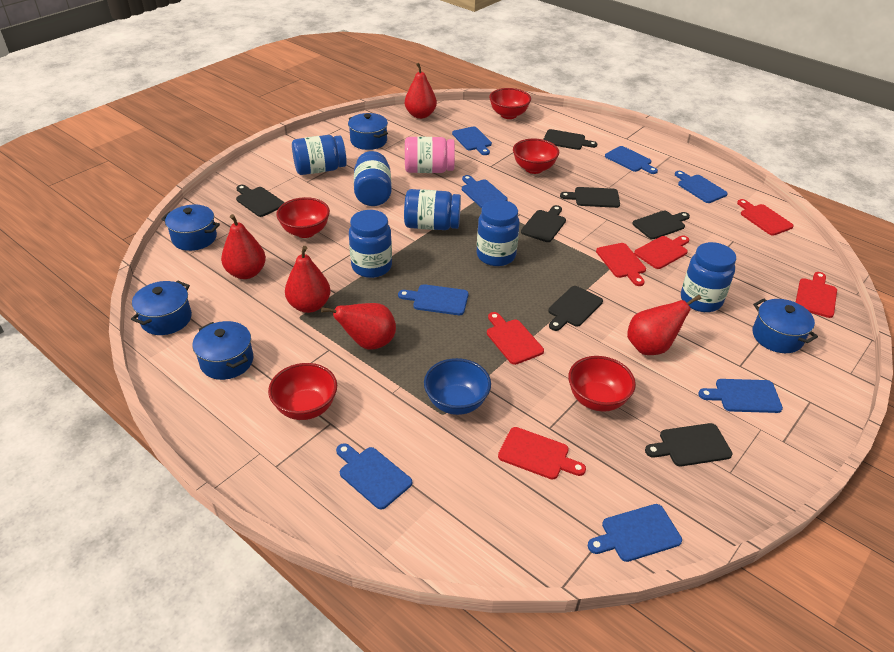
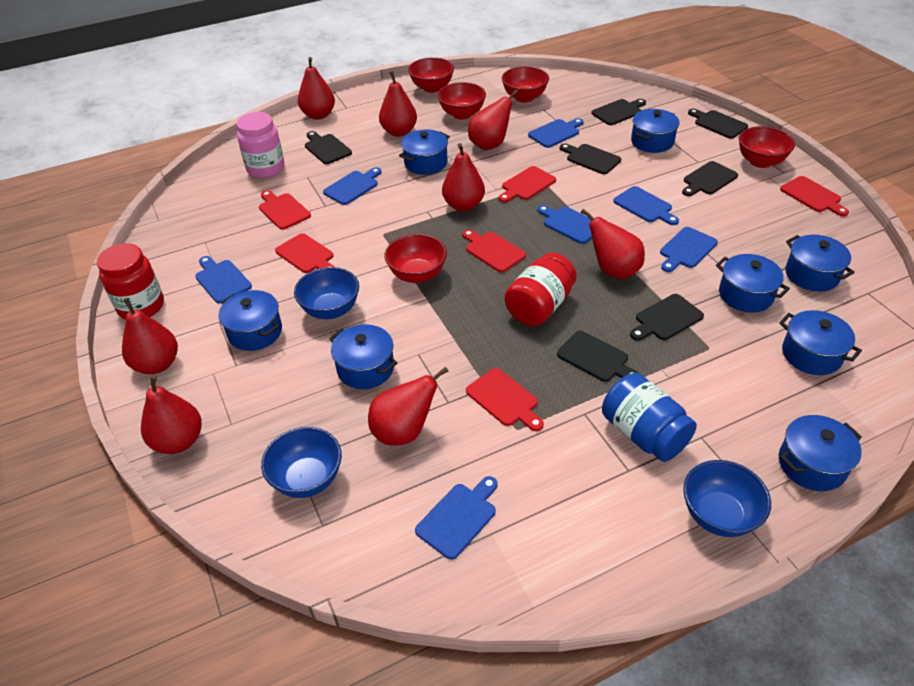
blue bowl: [424,358,491,415] = 1 -> [261,427,342,498] [294,267,359,319] [683,460,771,537] = 3
blue cutting board: [336,443,412,510] [398,284,469,315] [452,126,492,155] [462,175,508,208] [588,504,682,562] [605,146,658,174] [674,171,728,203] [698,379,783,413] = 8 -> [195,256,252,304] [323,167,382,205] [415,476,498,560] [528,118,584,148] [537,205,592,244] [613,186,679,225] [660,227,718,272] = 7
blue jar: [292,135,347,175] [349,210,392,278] [354,151,392,206] [404,189,461,230] [477,200,520,266] [681,242,736,312] = 6 -> [602,373,697,462] = 1
blue pot: [131,281,192,335] [161,205,220,251] [192,321,253,380] [348,113,388,150] [753,298,818,353] = 5 -> [219,290,282,351] [329,325,397,389] [399,130,450,175] [631,109,679,153] [716,254,790,313] [779,310,862,375] [779,415,862,491] [785,235,855,292] = 8
red jar: none = 0 -> [97,243,164,320] [504,253,576,326] = 2
red pear: [221,214,266,279] [285,246,331,313] [321,303,396,350] [405,63,437,119] [627,295,701,355] = 5 -> [122,298,178,374] [141,375,202,454] [298,57,335,120] [368,367,449,446] [379,71,417,136] [442,143,485,211] [468,89,518,150] [581,209,645,279] = 8

